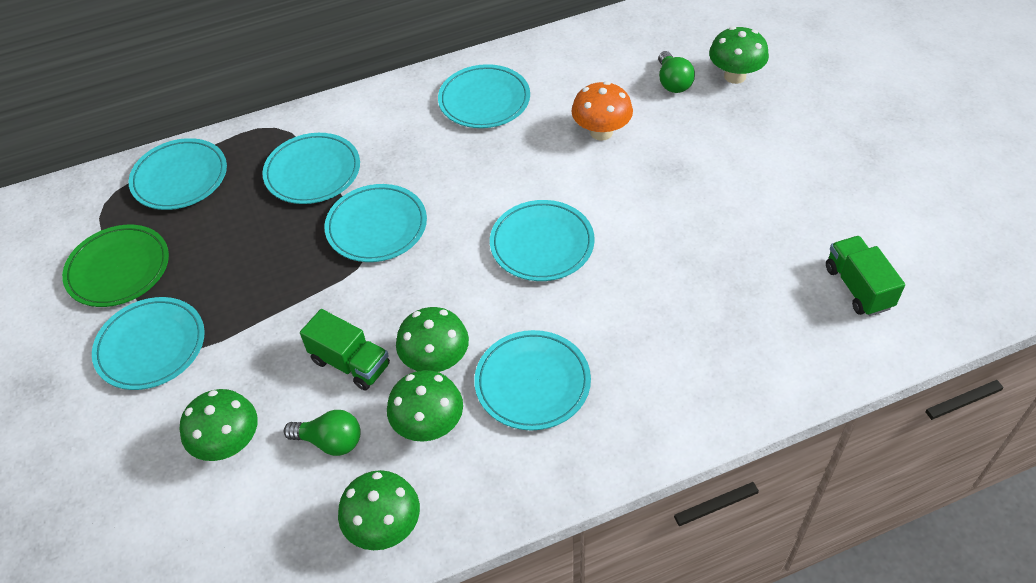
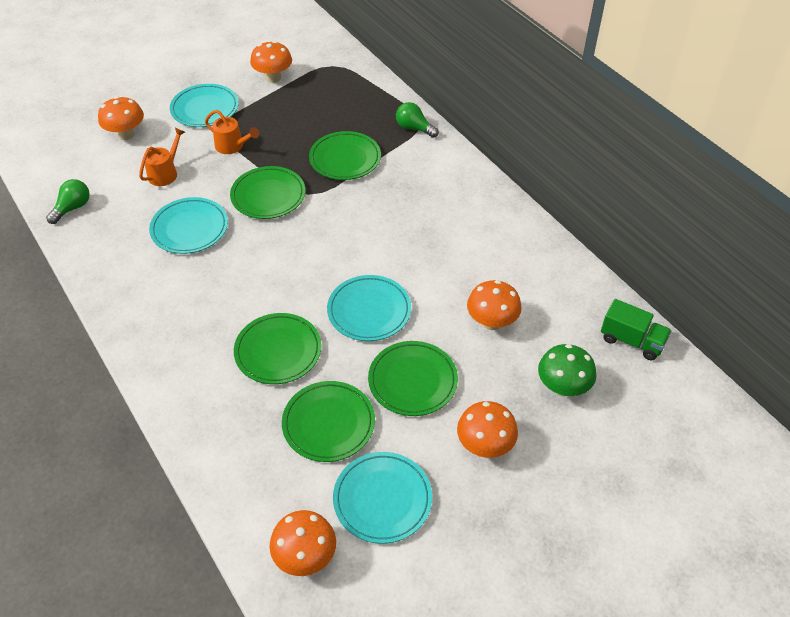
green mushroom: [180,389,258,461] [338,470,420,550] [387,370,463,442] [396,307,469,372] [709,26,769,84] = 5 -> [538,344,596,396] = 1
green plate: [62,225,169,307] = 1 -> [230,166,305,219] [234,313,322,384] [282,381,375,462] [309,131,381,180] [368,341,458,416] = 5
green truck: [300,309,390,391] [826,236,905,316] = 2 -> [601,299,672,360] = 1
orange mushroom: [571,81,633,141] = 1 -> [98,96,144,140] [250,41,292,83] [269,510,336,576] [457,401,518,458] [467,280,522,330] = 5
orange watering can: none = 0 -> [139,128,185,186] [205,110,259,154] = 2
turquoise plate: [92,297,205,390] [129,138,227,210] [262,133,360,204] [324,184,427,262] [438,64,530,128] [474,330,591,430] [490,200,595,281] = 7 -> [149,197,228,254] [170,84,239,127] [327,275,411,341] [333,452,432,544] = 4

